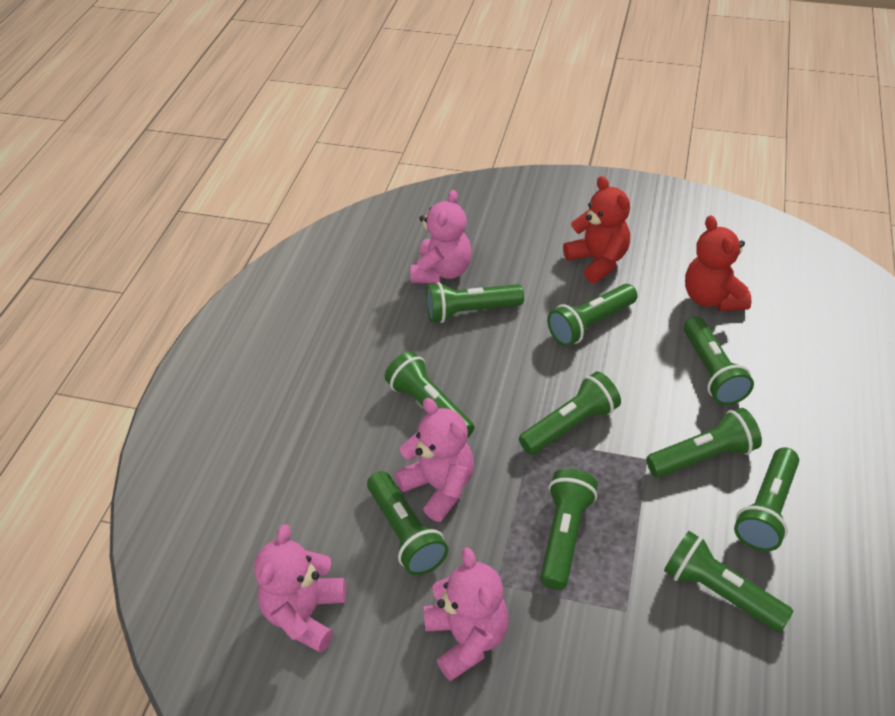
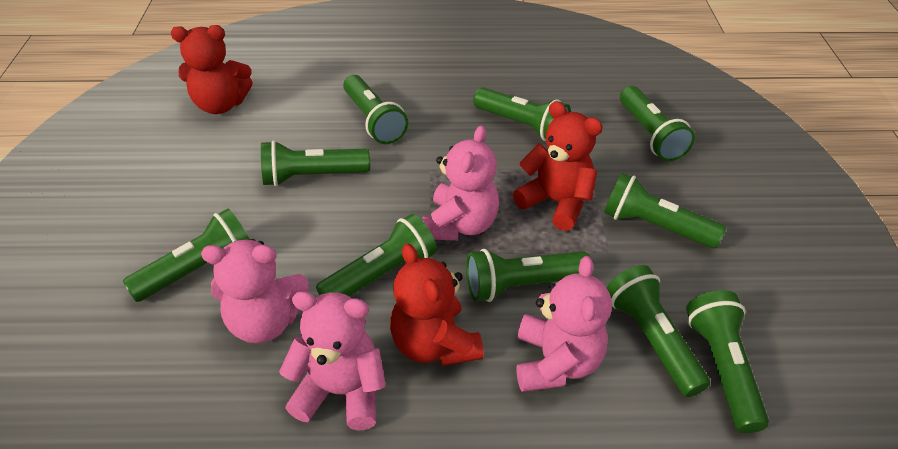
red teddy bear: [563,176,630,284] [685,215,751,311] = 2 -> [171,25,253,114] [390,243,484,366] [513,101,603,231] = 3

